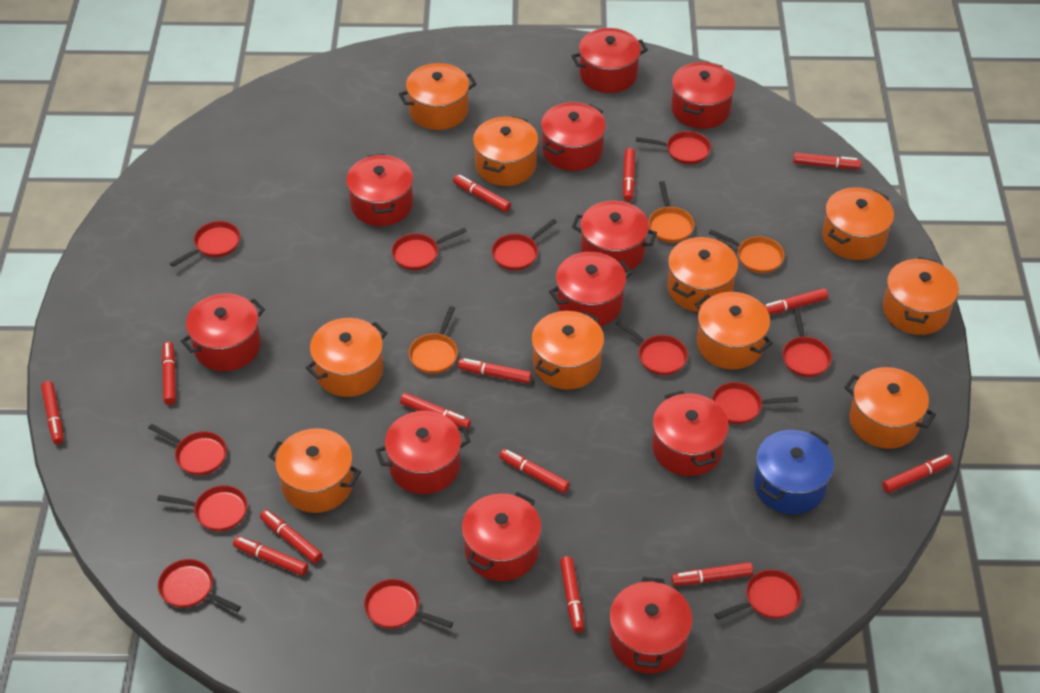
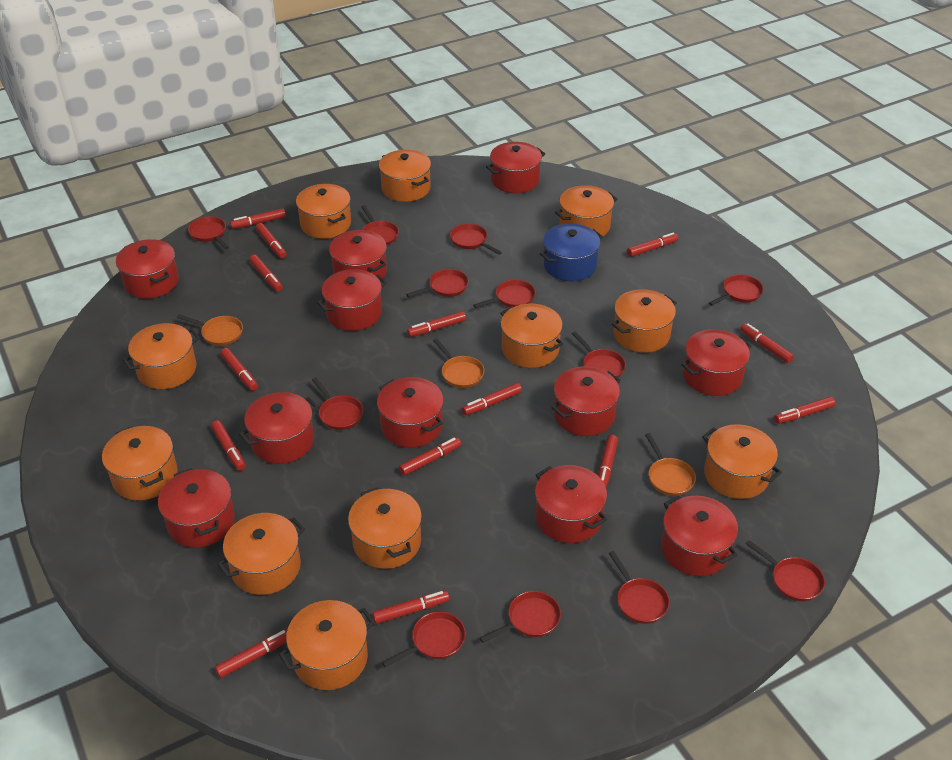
orange pot: [268,428,361,513] [306,318,387,397] [399,63,477,130] [473,116,539,186] [531,311,604,390] [667,237,738,312] [695,292,773,369] [822,187,894,260] [844,367,936,449] [883,257,959,335] = 10 -> [102,426,178,500] [122,323,200,389] [217,513,305,595] [279,600,375,690] [296,184,351,239] [348,487,422,569] [379,150,431,202] [500,304,563,368] [555,185,617,236] [612,289,676,353] [702,424,782,499] = 11

